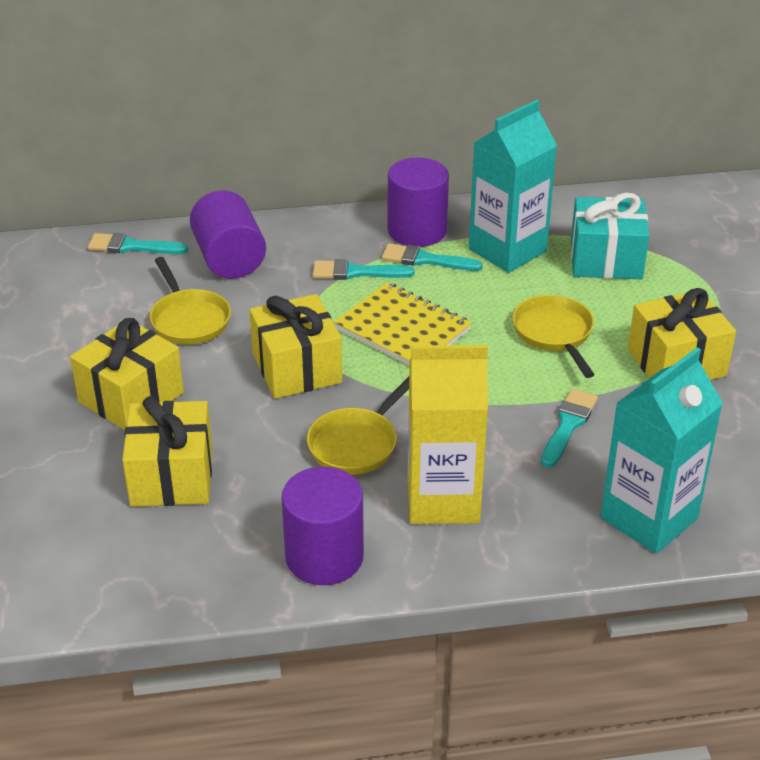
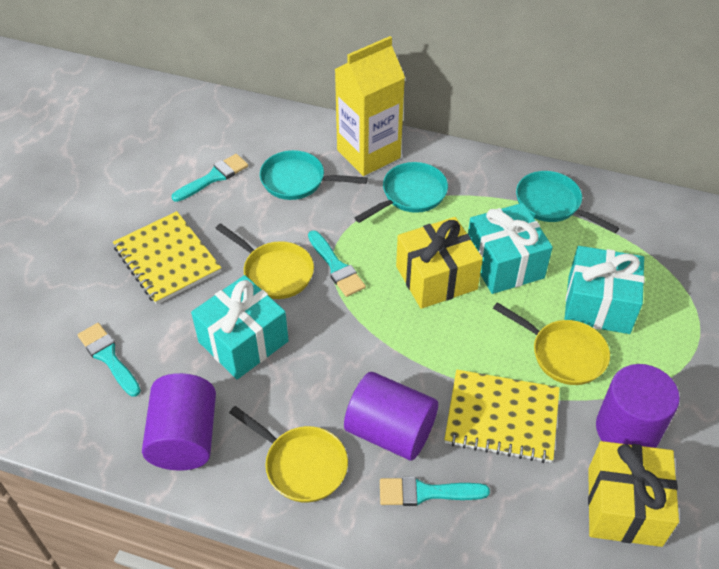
turquoise carton: [469,100,557,273] [600,347,723,554] = 2 -> none = 0
turquoise gift: [571,193,649,279] = 1 -> [191,275,289,379] [468,203,553,294] [564,246,645,334] = 3
turquoise pan: none = 0 -> [260,150,368,200] [355,162,448,223] [516,171,619,233] = 3
yellow gift: [70,318,184,430] [122,396,212,507] [250,294,342,399] [628,288,736,380] = 4 -> [396,217,483,309] [588,441,679,547] = 2
yellow notebook: [334,282,472,366] = 1 -> [113,211,221,305] [444,370,560,463] = 2

